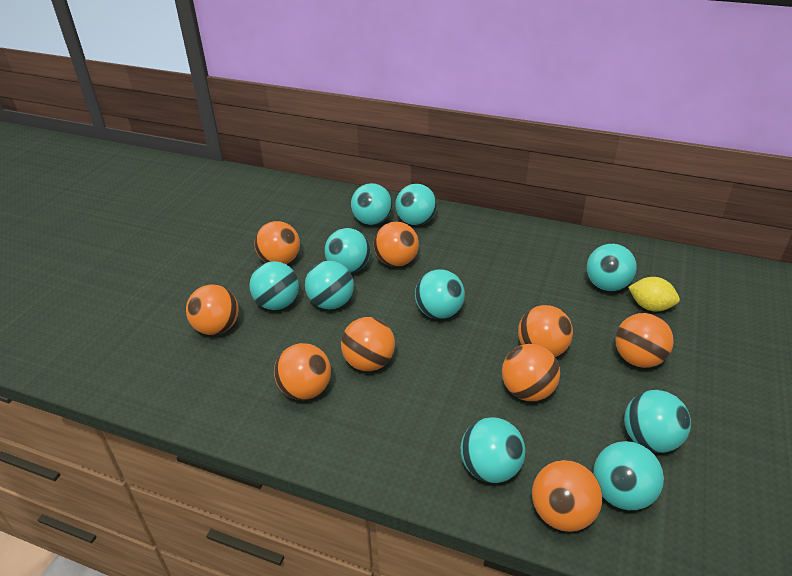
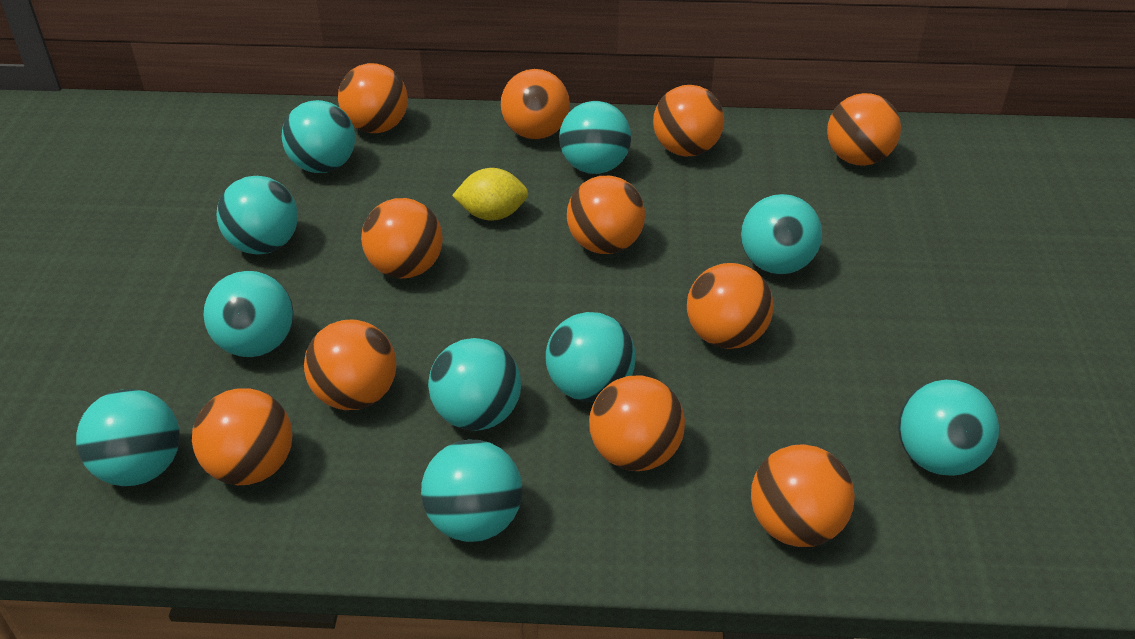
orange ball: [186,284,238,335] [254,221,300,264] [274,343,331,400] [341,317,395,371] [374,222,419,267] [502,344,560,401] [518,305,573,357] [532,460,602,532] [615,313,674,368] = 9 -> [192,389,292,485] [304,320,396,410] [338,63,408,133] [361,198,443,278] [500,69,570,140] [567,176,645,254] [589,375,685,471] [653,85,724,156] [687,263,774,349] [751,444,855,547] [827,93,901,166] = 11

